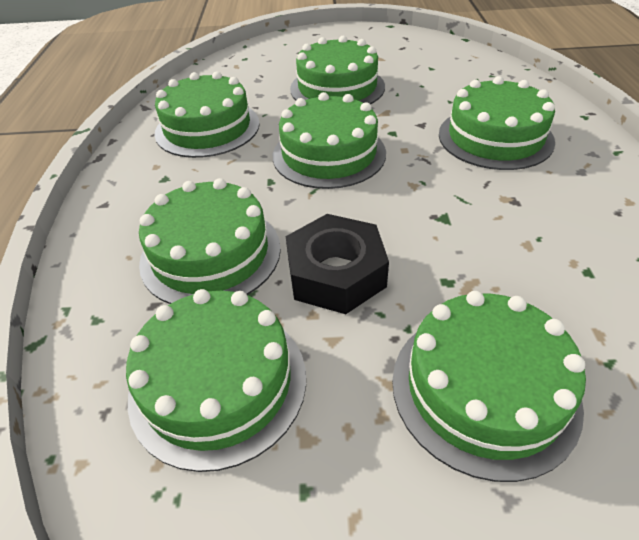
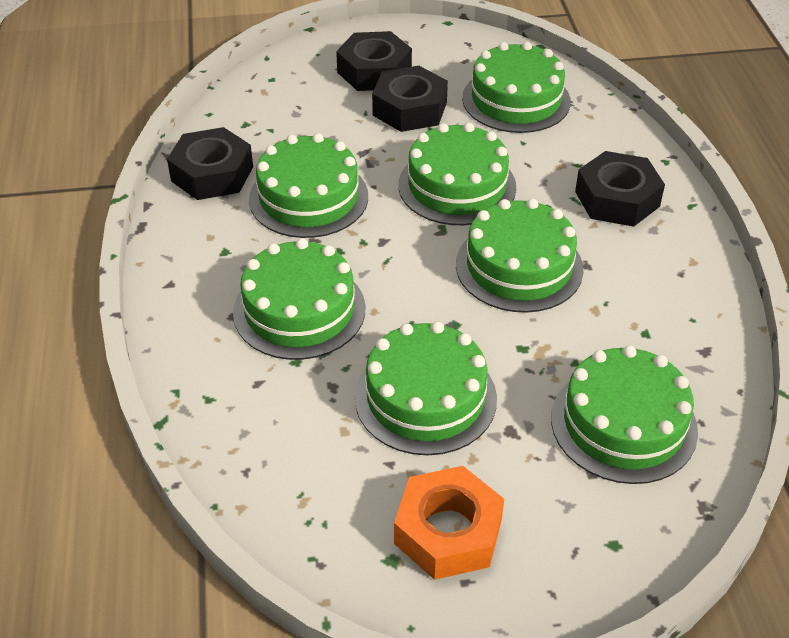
black nut: [286,214,389,314] = 1 -> [167,127,253,200] [336,31,412,91] [372,66,448,132] [575,151,665,227] = 4
orange nut: none = 0 -> [394,466,504,580] = 1

